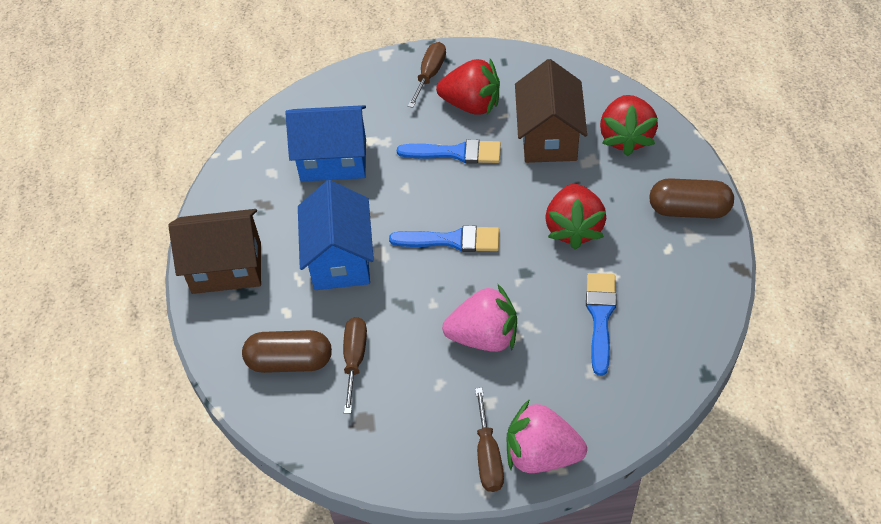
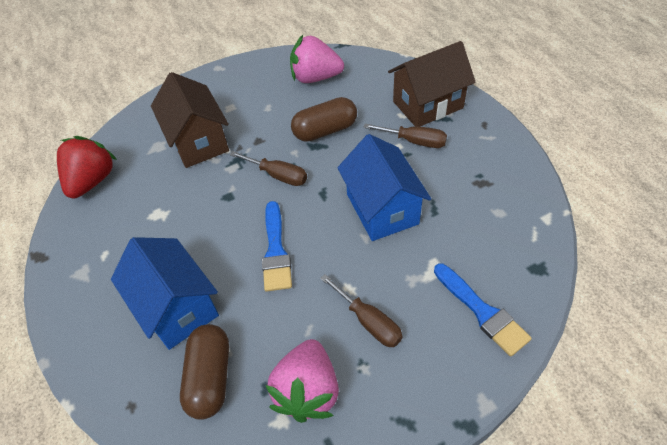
blue brush: [389,225,499,252] [397,139,501,164] [586,273,616,376] = 3 -> [262,201,292,292] [434,263,532,357] = 2
red strawberry: [436,59,500,115] [545,184,607,250] [600,95,658,156] = 3 -> [57,136,117,198] = 1

